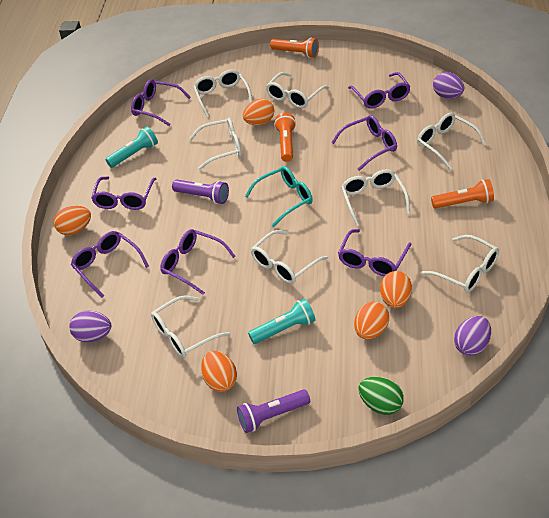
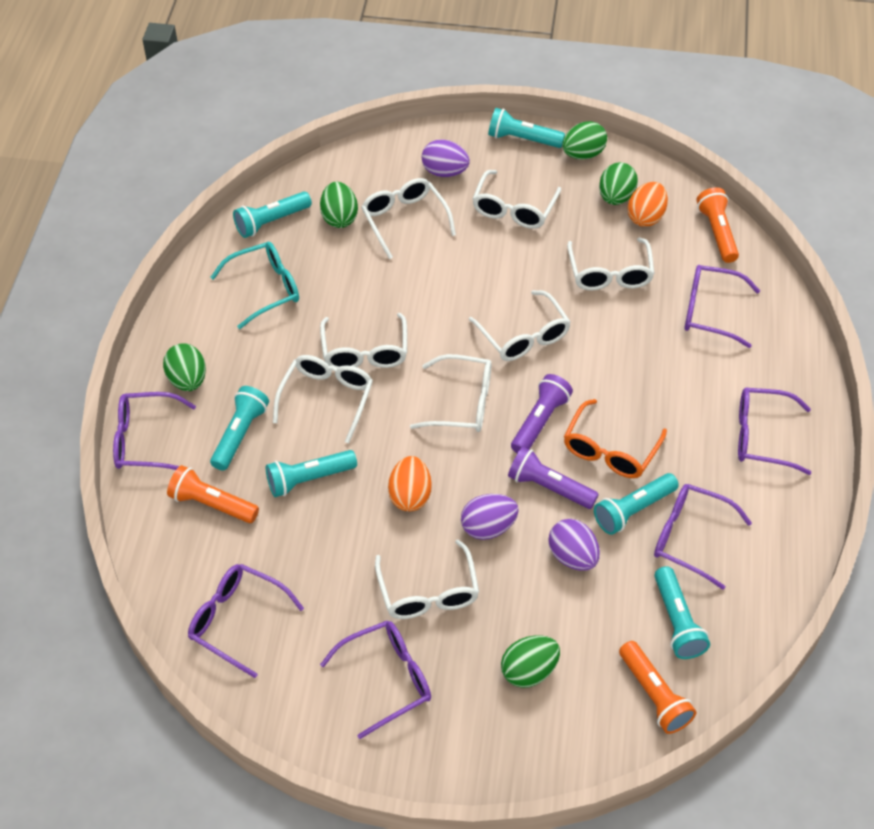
green egg: [359,377,404,415] = 1 -> [163,343,206,391] [320,182,358,228] [501,635,560,688] [562,121,607,159] [599,162,638,205] = 5
orange egg: [54,206,91,235] [201,351,237,392] [243,99,274,125] [354,302,389,339] [380,271,412,308] = 5 -> [388,456,432,511] [627,182,668,227] = 2
orange glasses: none = 0 -> [564,399,667,478] = 1
purple glasses: [71,231,149,298] [91,176,156,210] [131,79,191,126] [160,229,236,295] [331,115,397,171] [338,229,411,276] [348,72,411,109] = 7 -> [113,392,196,470] [188,564,304,678] [320,621,431,739] [654,484,752,590] [684,265,760,348] [738,388,811,475] = 6
turquoise flashlight: [105,126,158,168] [248,298,316,344] = 2 -> [210,386,269,471] [233,192,312,238] [266,450,357,497] [488,108,565,148] [594,473,679,535] [654,566,710,659] = 6

